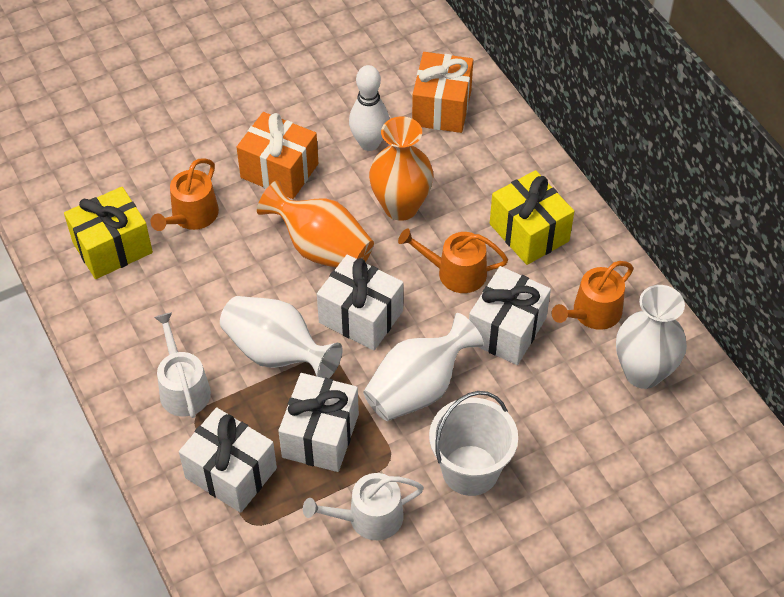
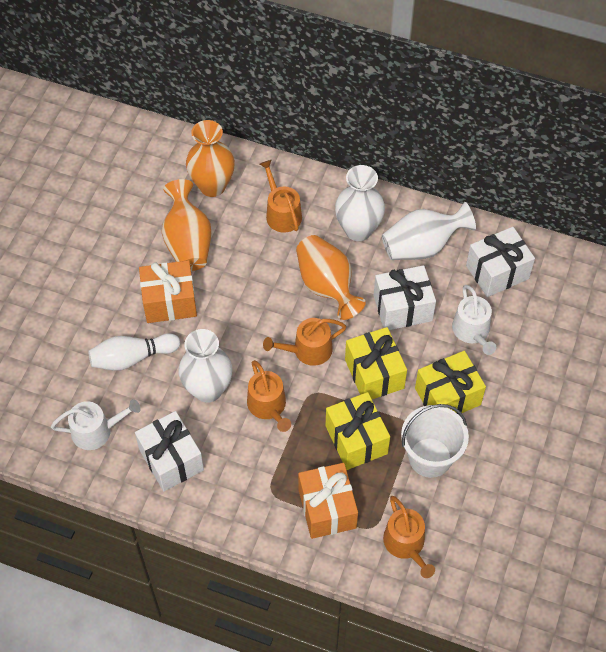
orange vase: [257,180,374,268] [369,116,433,221] = 2 -> [162,179,212,271] [186,120,235,197] [296,235,366,320] = 3
orange watering can: [151,158,219,231] [398,228,508,293] [552,261,634,330] = 3 -> [247,360,291,432] [260,160,302,233] [263,318,346,366] [383,496,435,578] = 4
white gift: [179,407,277,513] [278,373,359,472] [317,255,403,350] [469,266,551,365] = 4 -> [135,411,204,491] [374,265,436,330] [466,227,535,297] = 3
yellow gift: [64,187,153,279] [490,170,574,265] = 2 -> [325,392,390,470] [345,327,407,399] [415,351,486,415] = 3

